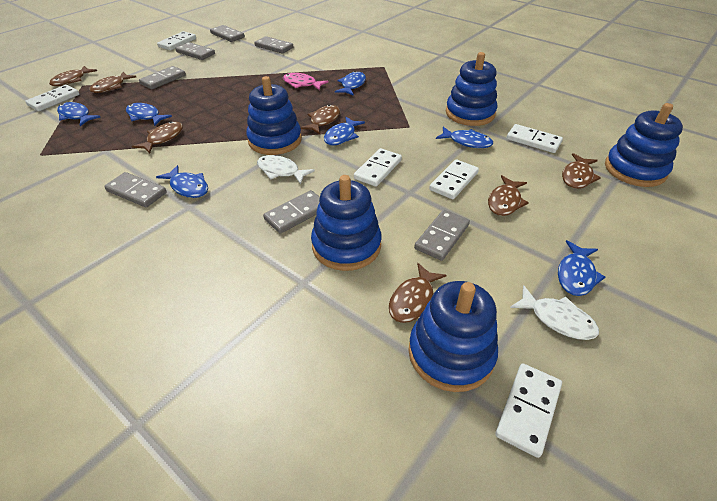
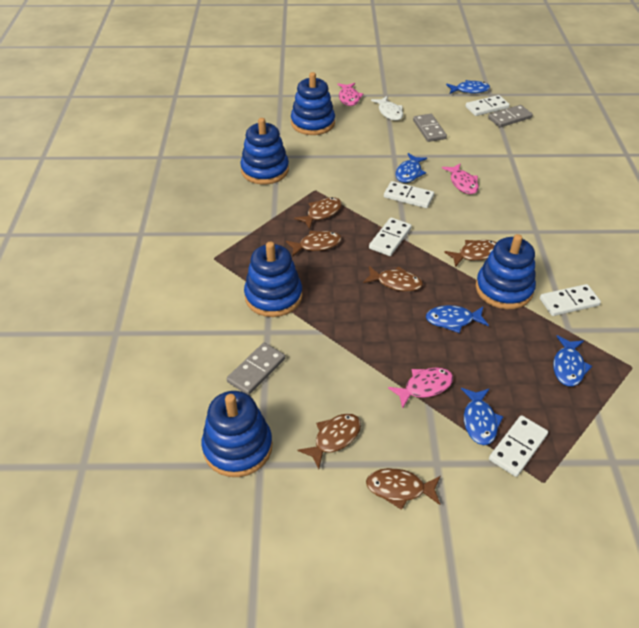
blue fish: [57,102,100,126] [126,103,172,126] [156,165,208,198] [324,117,365,145] [335,71,366,96] [436,127,493,148] [558,240,605,296] = 7 -> [396,153,427,183] [426,305,489,333] [446,80,490,94] [461,388,503,445] [553,335,592,386] = 5
brown fish: [49,66,97,86] [89,72,136,93] [132,121,183,154] [301,105,340,134] [389,263,447,323] [488,175,529,216] [562,153,601,189] = 7 -> [286,231,342,257] [294,197,342,229] [298,413,361,469] [363,266,423,292] [366,468,441,510] [444,240,497,267] = 6
grey domino: [104,172,167,207] [139,66,186,89] [175,42,215,60] [210,25,245,42] [254,36,293,54] [263,190,320,234] [414,210,470,261] = 7 -> [226,343,285,395] [413,114,447,142] [488,105,533,127] = 3
pink fish: [283,73,328,90] = 1 -> [337,83,363,106] [388,367,453,409] [442,163,479,194] = 3
white domino: [25,85,79,111] [157,31,196,50] [354,148,402,187] [429,159,479,199] [495,364,562,458] [506,124,563,153] = 6 -> [369,218,412,256] [384,181,434,208] [466,95,510,116] [489,415,548,477] [540,284,601,316] = 5
white fish: [257,155,315,185] [510,285,599,340] = 2 -> [371,96,403,120] = 1

